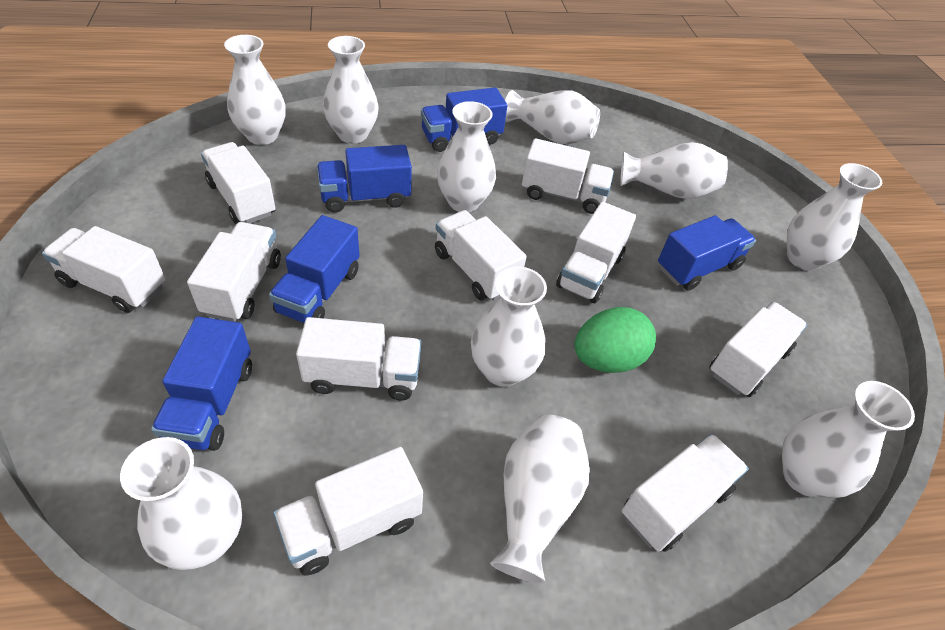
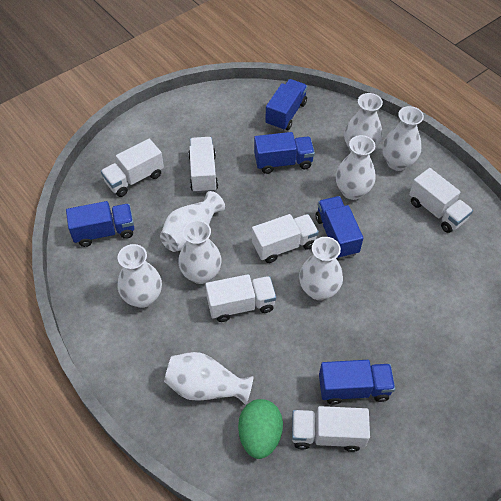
white truck: [42,226,165,313] [187,222,281,322] [201,142,276,224] [273,447,423,575] [296,317,422,401] [435,210,527,301] [522,138,614,214] [556,201,636,303] [622,434,749,552] [709,302,807,397] = 10 -> [101,139,164,197] [188,137,218,193] [205,274,276,322] [252,214,319,263] [292,406,370,452] [409,168,473,233] = 6
white vase: [120,437,242,570] [224,35,286,145] [323,36,379,144] [437,101,496,212] [471,267,547,387] [490,414,590,584] [505,90,600,144] [620,142,728,199] [782,381,915,498] [787,163,882,270] = 10 -> [118,244,162,308] [160,191,225,252] [164,352,254,405] [178,220,222,284] [299,237,343,300] [336,135,376,200] [344,93,383,152] [382,106,424,171] = 8

